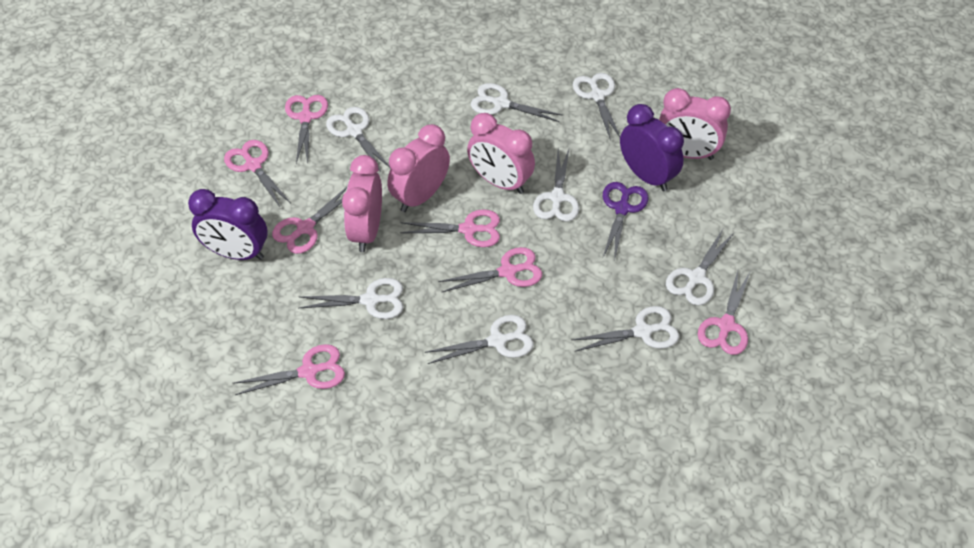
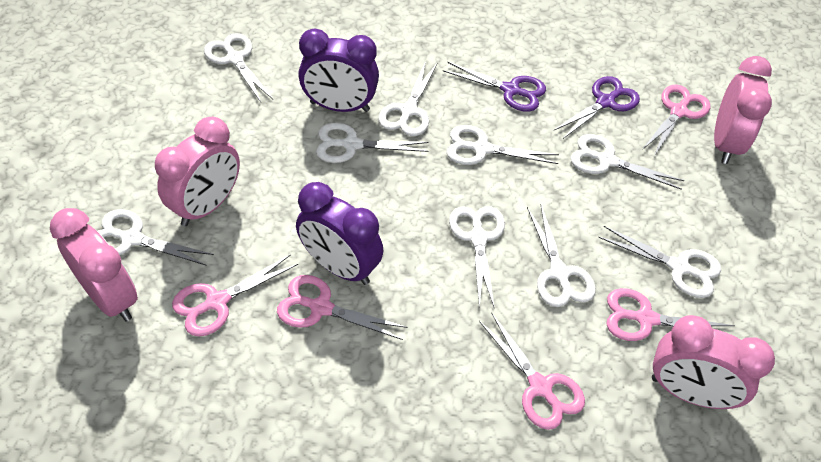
pink scissors: [224,140,291,207] [233,344,345,395] [272,187,347,254] [285,95,328,163] [400,209,500,247] [438,247,542,293] [698,271,750,355] = 7 -> [172,254,298,337] [277,275,408,340] [479,312,585,430] [606,288,735,341] [642,84,710,156] = 5
purple scissors: [603,182,649,262] = 1 -> [443,62,546,112] [553,76,640,139] = 2
white scissors: [299,278,403,319] [326,107,390,172] [424,315,534,364] [471,83,562,122] [533,149,579,222] [572,306,679,352] [573,73,620,141] [666,229,734,305] = 8 -> [98,209,214,266] [204,33,273,102] [316,123,429,163] [378,61,437,136] [447,125,559,165] [449,206,505,307] [527,206,596,307] [571,134,684,190] [598,226,721,298] = 9

